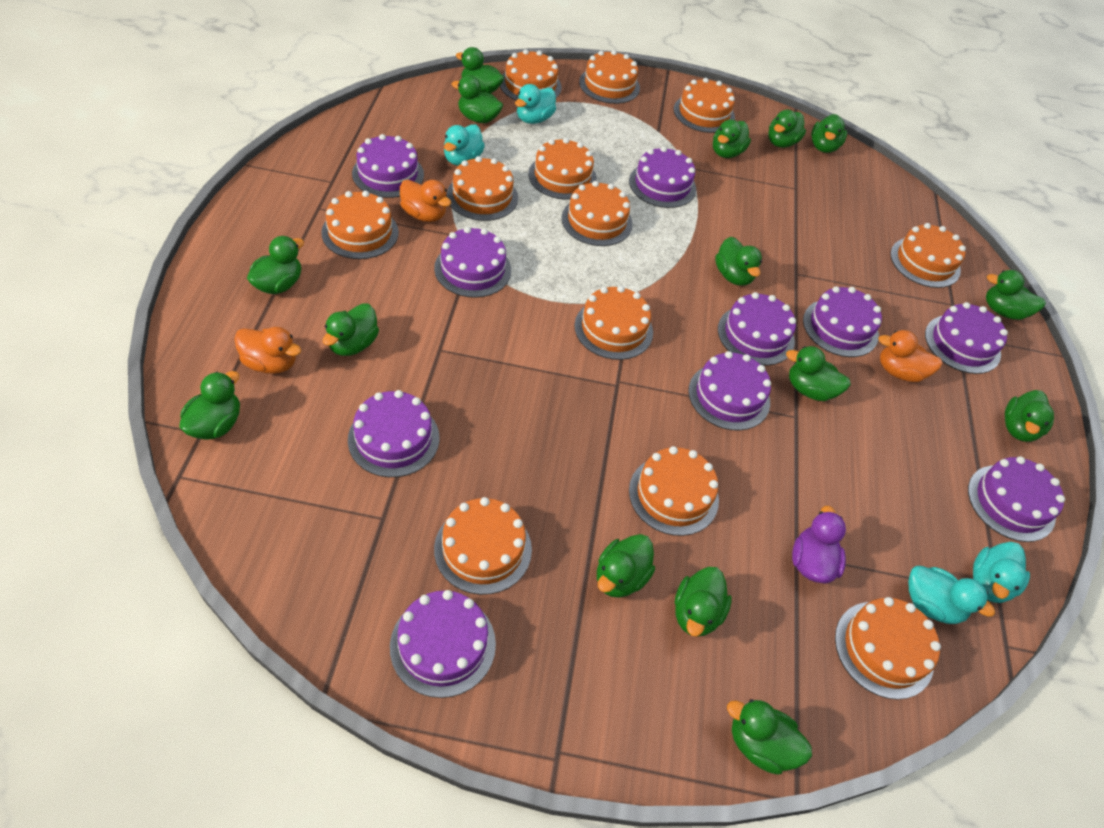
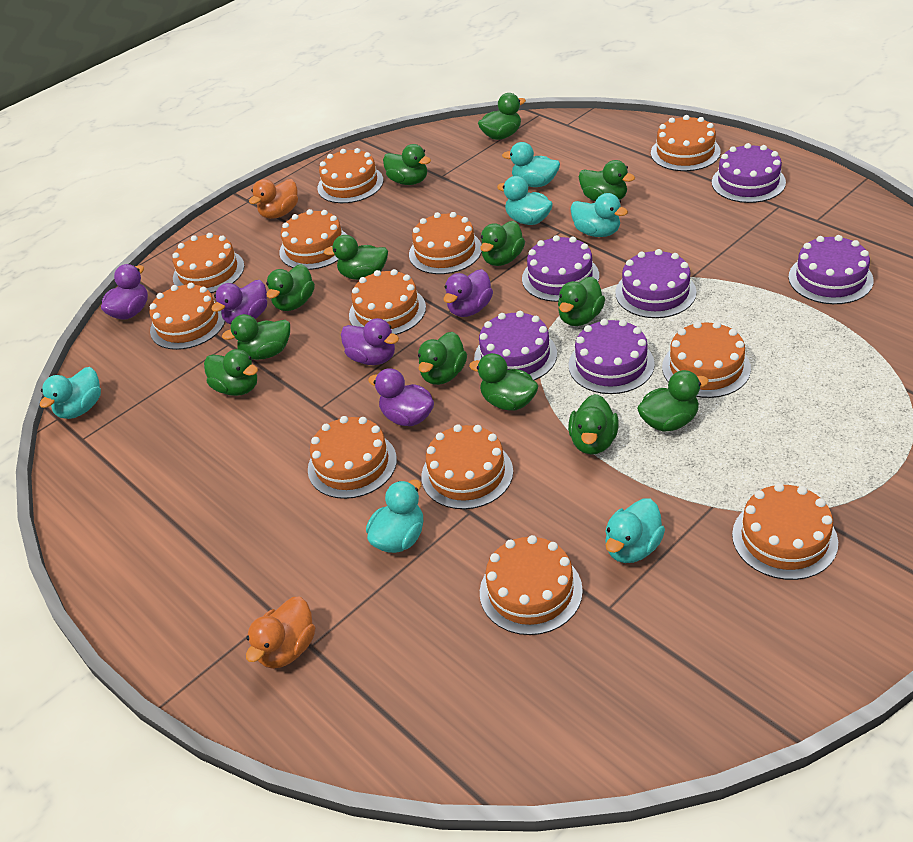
green duck: [179,371,240,440] [247,236,304,294] [323,303,379,356] [452,75,503,123] [456,47,504,94] [597,534,655,598] [675,567,732,637] [713,119,751,158] [715,237,762,286] [727,699,812,774] [768,109,806,148] [786,346,851,401] [811,114,847,153] [986,270,1046,320] [1005,390,1054,442] = 15 -> [204,349,258,396] [222,314,290,360] [266,264,315,311] [324,235,388,280] [383,144,431,185] [418,332,467,385] [469,353,538,410] [478,93,526,140] [480,221,525,266] [558,277,605,326] [568,394,619,455] [579,160,635,201] [637,370,709,432] = 13
orange duck: [234,327,301,374] [400,180,451,222] [878,330,942,382] = 3 -> [246,597,315,669] [249,179,298,219] = 2
purple cake: [348,390,439,477] [352,134,424,198] [390,590,496,698] [434,227,511,298] [629,146,696,208] [688,351,771,431] [718,292,796,366] [803,286,882,357] [925,302,1008,374] [968,456,1065,542] = 10 -> [474,311,557,380] [522,235,599,302] [569,319,655,394] [615,249,697,318] [712,143,786,203] [788,235,873,304] = 6
purple duck: [792,506,846,584] = 1 -> [101,264,148,320] [212,280,267,324] [341,318,399,365] [368,368,434,426] [443,269,493,317] = 5
turquoise duck: [444,124,485,166] [515,84,556,124] [908,566,995,624] [973,542,1030,603] = 4 -> [40,367,101,419] [366,480,423,553] [497,176,553,225] [502,142,560,187] [570,193,628,237] [605,498,665,563] = 6

